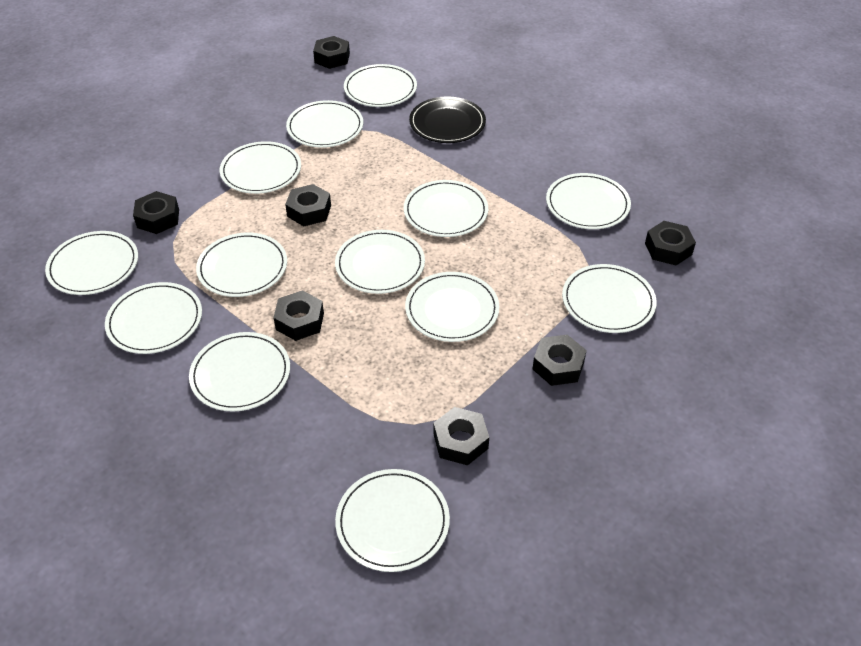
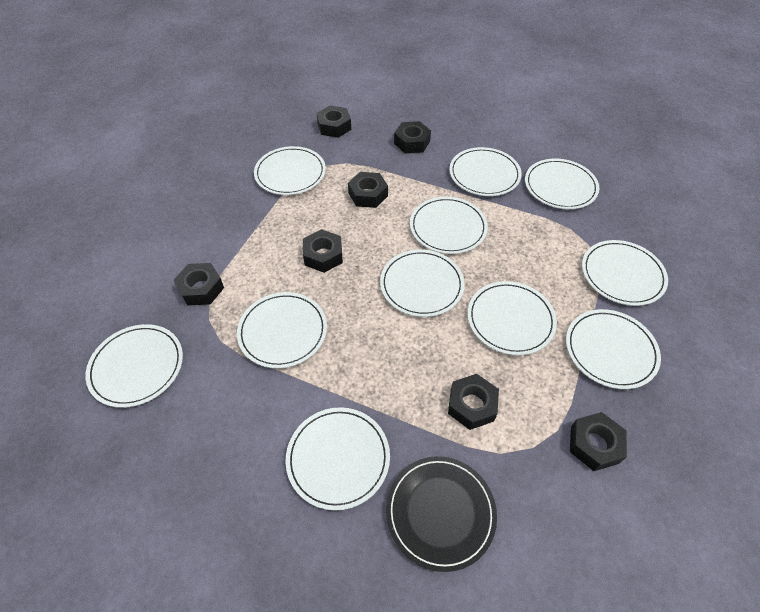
white plate: [45,231,138,295] [105,282,202,354] [189,332,290,412] [196,233,287,297] [220,141,301,194] [286,100,363,148] [335,230,425,294] [335,469,450,572] [344,64,417,107] [404,180,488,237] [405,272,499,342] [546,173,631,229] [562,264,657,333] = 13 -> [85,324,183,408] [237,292,327,368] [254,146,326,195] [286,407,390,511] [380,249,465,317] [410,196,488,254] [449,147,522,196] [467,281,557,355] [525,159,599,209] [566,309,661,389] [582,240,668,306] = 11

